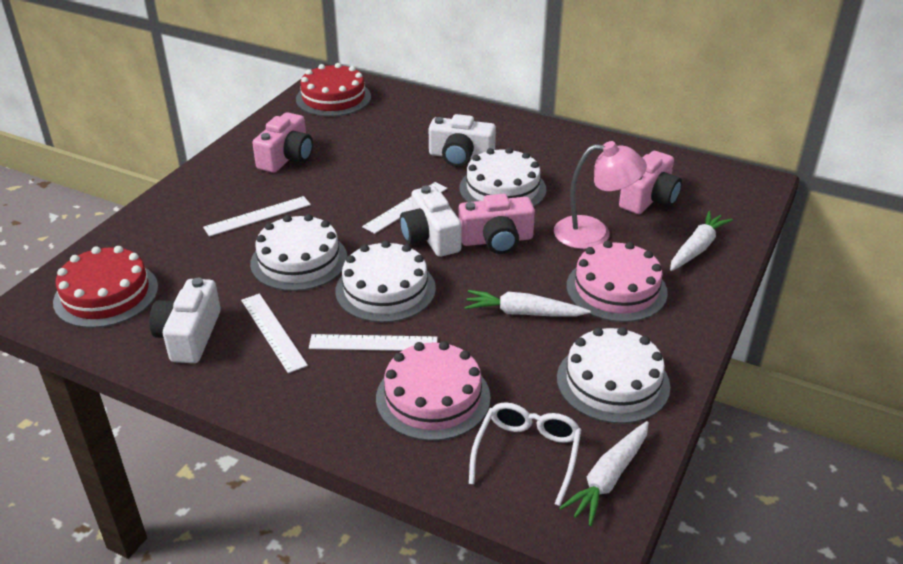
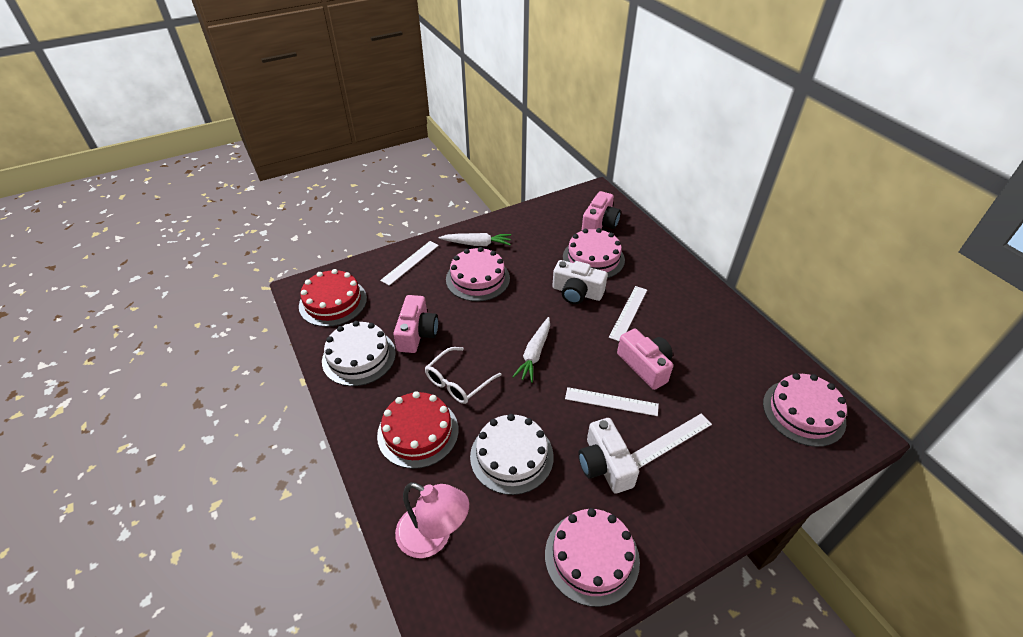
pink cake: [376,341,491,441] [566,241,668,322] = 2 -> [446,247,510,301] [545,508,640,607] [563,228,625,278] [763,373,847,447] = 4
white cake: [250,214,347,291] [335,240,436,323] [460,147,546,207] [557,327,670,424] = 4 -> [322,321,396,386] [470,414,554,495] = 2
white camera: [149,278,221,363] [400,185,462,257] [429,114,496,167] = 3 -> [552,260,607,304] [578,418,639,494] = 2
white carrot: [465,290,591,317] [559,421,649,526] [670,211,733,271] = 3 -> [439,233,511,246] [512,317,550,383] = 2

